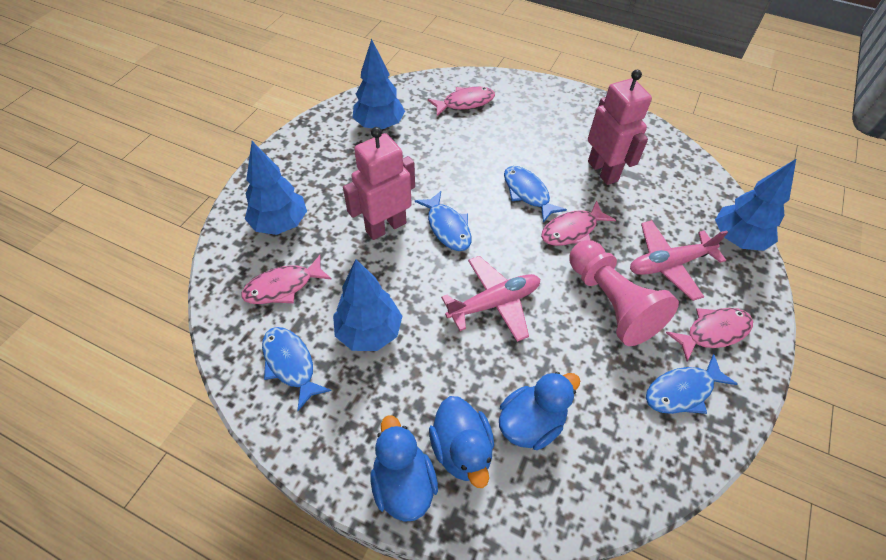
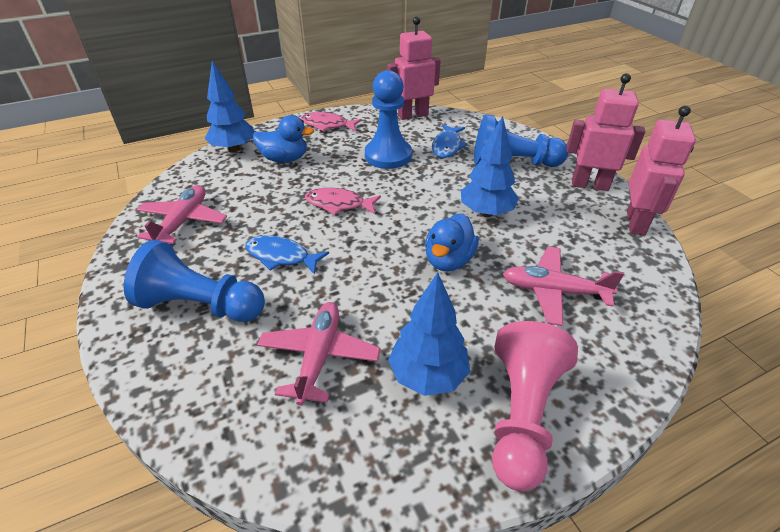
blue duck: [370,415,438,522] [429,396,494,488] [499,372,580,450] = 3 -> [253,115,314,163] [425,213,479,271] = 2
blue fish: [262,327,332,411] [415,191,471,251] [504,166,567,223] [646,354,738,414] = 4 -> [245,235,329,275] [432,124,468,158] = 2
blue pawn: none = 0 -> [124,240,265,322] [365,70,412,169] [474,114,568,167] = 3
blue tree: [245,141,307,235] [333,259,402,351] [353,39,405,130] [715,159,796,251] = 4 -> [205,61,254,152] [388,272,470,396] [461,116,519,217] = 3
pink fish: [241,255,332,304] [428,87,495,116] [541,200,616,246] [666,308,753,361] = 4 -> [301,112,362,131] [305,188,381,215] = 2
pink plane: [441,256,540,342] [630,220,728,301] = 2 -> [136,185,227,244] [257,302,381,406] [503,247,624,326] = 3
pink robot: [343,127,415,240] [588,70,652,185] = 2 -> [387,16,441,120] [566,73,645,191] [627,105,696,235] = 3

